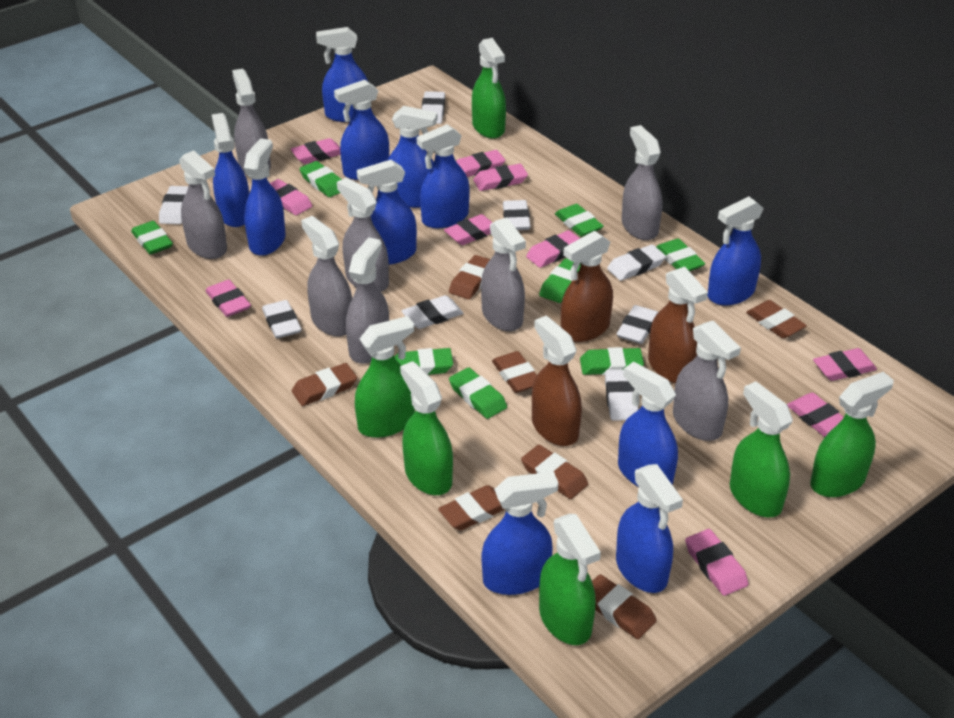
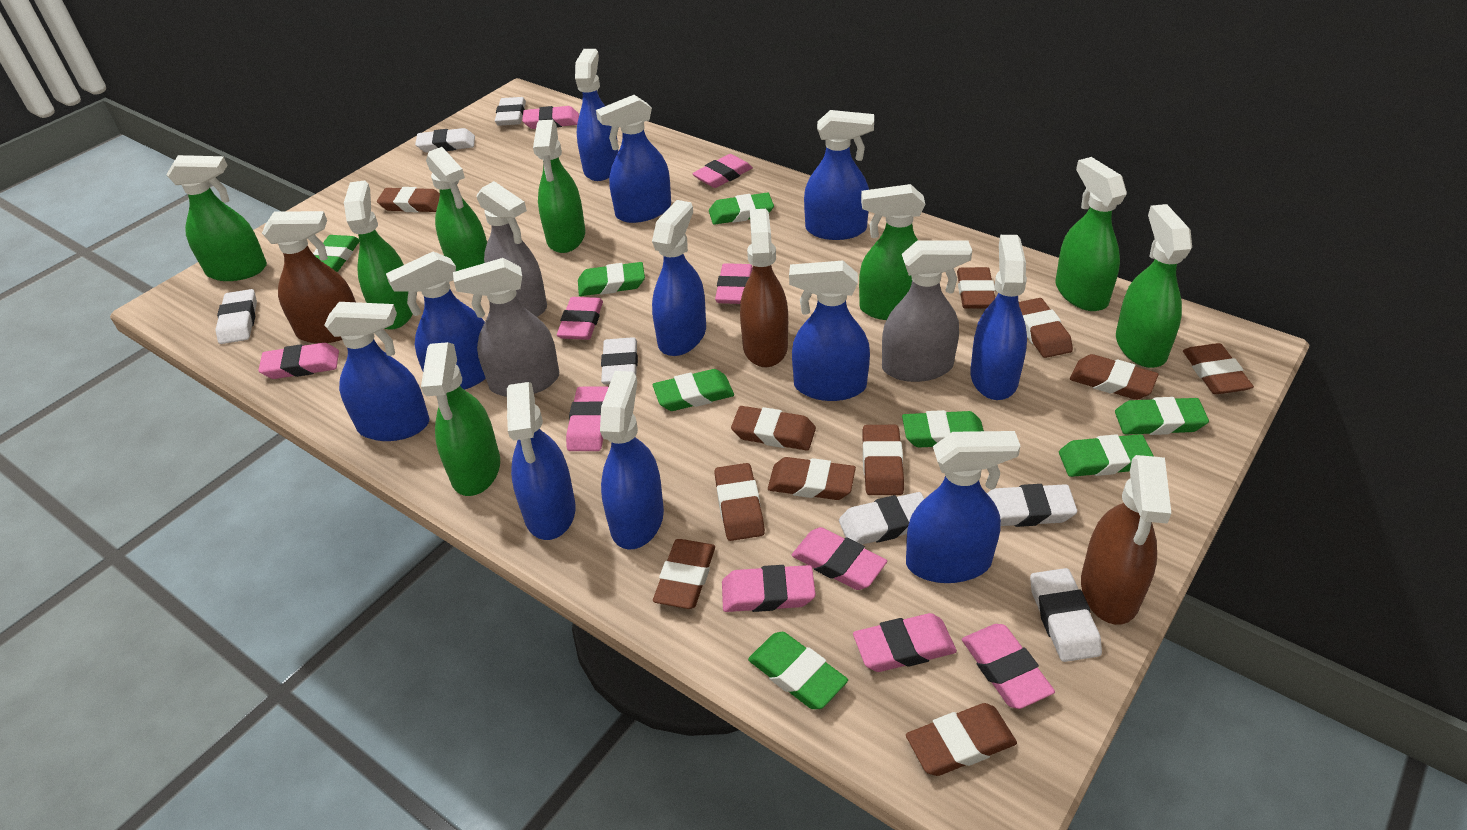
brown eraser: [292,363,357,406] [438,485,505,531] [449,255,490,299] [492,351,537,393] [521,445,588,499] [592,574,657,639] [746,300,807,338] = 7 -> [377,187,440,212] [653,539,715,609] [714,463,765,541] [731,406,816,450] [768,457,856,500] [863,425,904,495] [906,703,1017,776] [957,267,995,309] [1019,298,1073,358] [1070,354,1159,400] [1183,343,1254,394] = 11
green spray bottle: [355,316,415,438] [400,361,453,495] [472,38,506,139] [539,514,601,645] [730,381,793,517] [810,372,894,497] = 6 -> [166,155,267,281] [344,180,413,330] [421,342,500,496] [426,147,487,271] [533,120,585,253] [859,184,925,320] [1056,157,1127,311] [1116,204,1192,368] = 8
grey spray bottle: [179,150,227,259] [232,69,271,176] [301,216,352,337] [337,178,389,292] [346,237,389,364] [481,217,526,331] [622,125,663,240] [673,321,741,441] = 8 -> [453,258,559,397] [477,181,547,317] [882,240,972,382] = 3
white eraser: [159,186,188,224] [262,300,302,338] [401,295,463,329] [422,91,445,124] [503,200,531,230] [605,369,638,421] [607,244,666,281] [617,305,658,344] = 8 -> [216,289,257,344] [415,128,475,153] [495,97,526,126] [601,337,638,385] [839,492,924,545] [987,484,1077,527] [1030,568,1102,662] = 7

